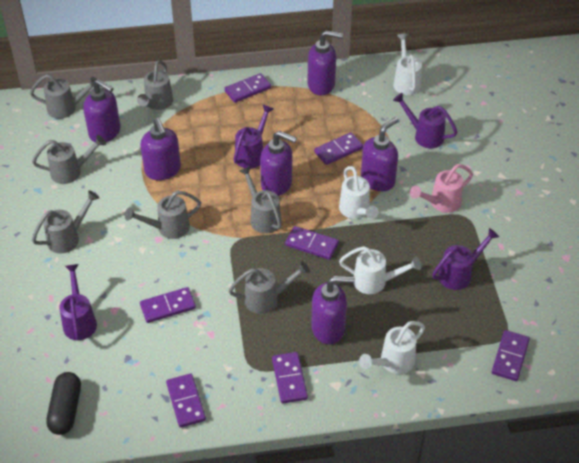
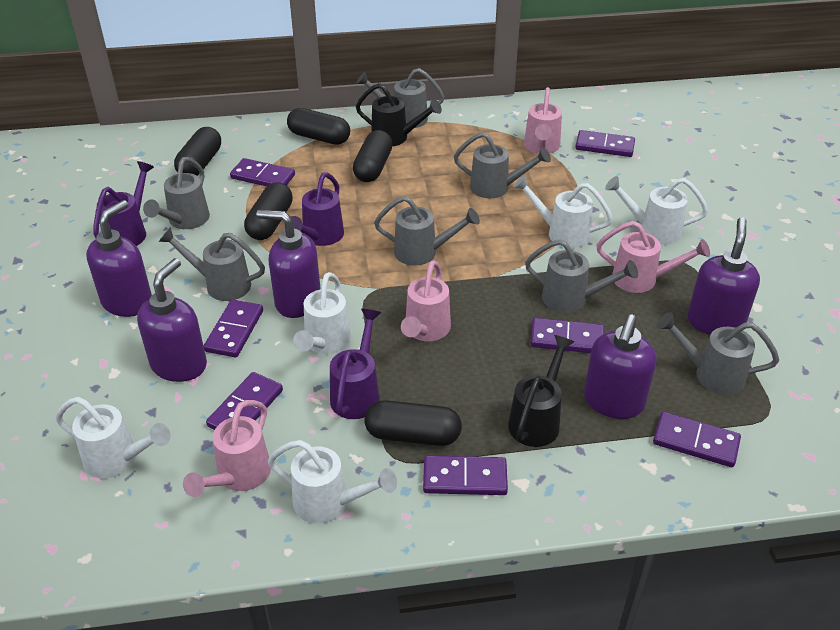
black capsule: [46,372,81,435] = 1 -> [174,127,221,176] [244,182,293,240] [287,108,350,145] [353,130,393,182] [364,400,462,446] = 5
black watering can: none = 0 -> [356,83,442,146] [508,335,574,447] = 2
pink watering can: [410,164,473,213] = 1 -> [183,400,271,497] [401,260,451,341] [524,87,562,154] [596,221,710,293] = 4
purple soap dispenser: [83,79,120,143] [140,118,181,180] [260,131,297,196] [307,30,343,95] [311,276,355,344] [361,117,398,191] = 6 -> [86,200,152,317] [137,258,207,382] [257,210,321,318] [584,314,656,419] [688,217,760,335] = 5
purple watering can: [59,264,97,341] [233,105,273,169] [393,93,458,148] [432,228,499,290] = 4 -> [93,161,154,246] [291,172,344,246] [330,309,381,419] = 3
white watering can: [339,166,379,219] [339,246,421,294] [359,321,425,374] [393,33,422,95] = 4 -> [55,397,171,478] [268,440,397,524] [293,272,351,354] [513,175,613,248] [605,176,708,244] = 5

